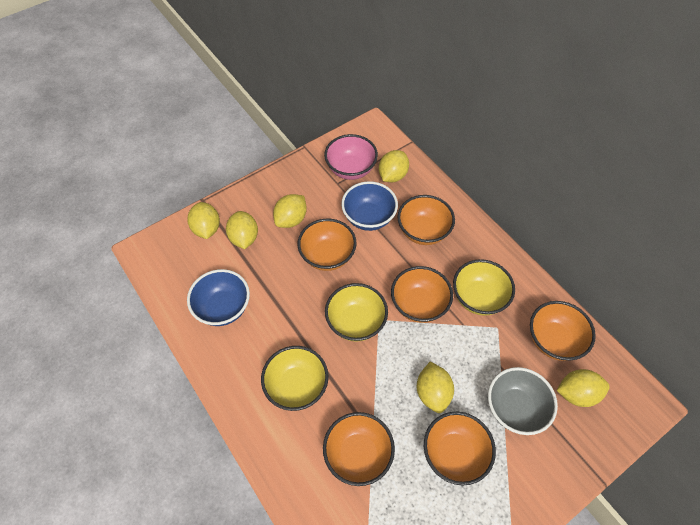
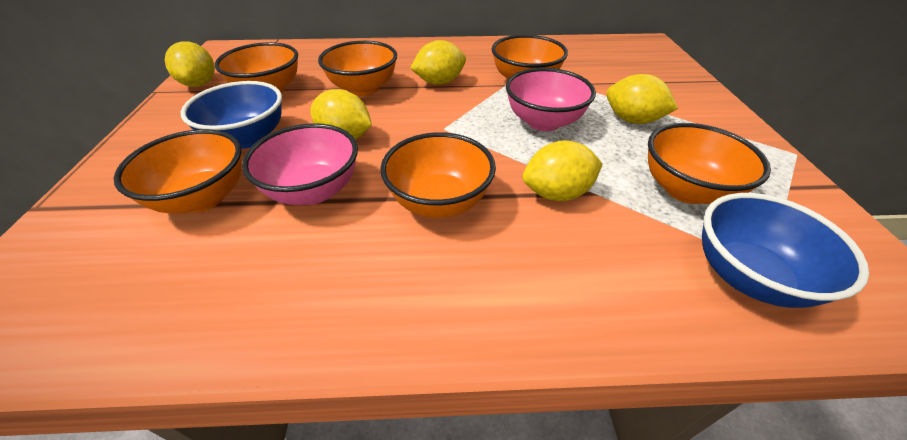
grey bowl: [488,367,558,435] = 1 -> none = 0
pink bowl: [324,134,378,180] = 1 -> [242,123,358,205] [506,68,596,131] = 2
yellow bowl: [261,346,329,411] [325,283,388,342] [453,259,515,316] = 3 -> none = 0
yellow lemon: [187,202,220,239] [226,211,258,249] [273,194,307,228] [379,150,409,182] [417,361,454,413] [556,369,610,407] = 6 -> [165,41,215,87] [310,89,372,139] [410,40,466,85] [523,140,603,201] [606,74,678,124] = 5

